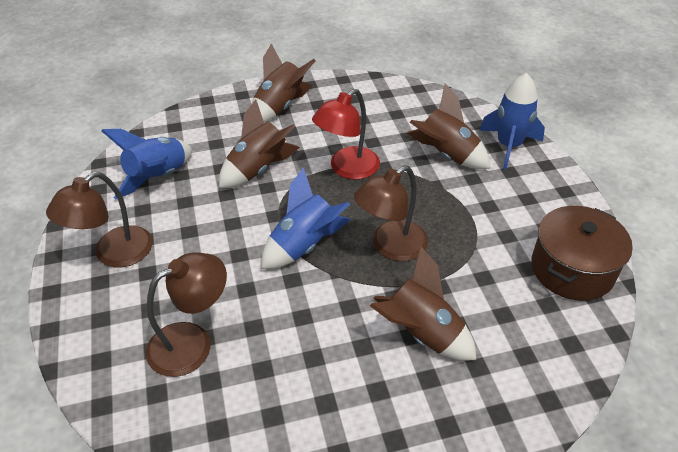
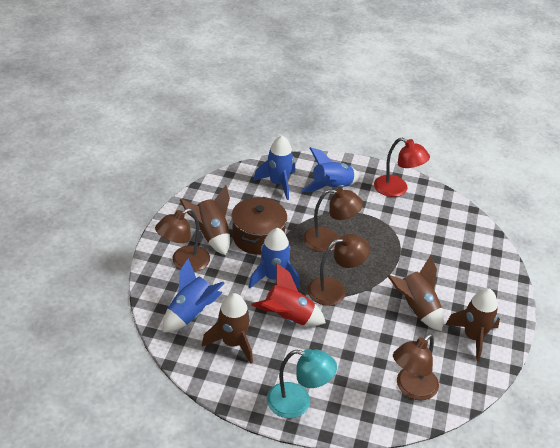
blue rocket: [101,129,192,199] [261,167,350,269] [479,73,545,169] = 3 -> [163,258,225,332] [249,228,300,289] [253,135,295,200] [301,147,359,192] = 4
brown lamp: [46,172,153,268] [146,252,227,377] [354,165,428,261] = 3 -> [155,208,210,272] [303,188,363,252] [307,234,370,306] [393,334,439,400] = 4
red rocket: none = 0 -> [251,263,326,326] = 1
turquoise lamp: none = 0 -> [267,349,337,418] = 1

